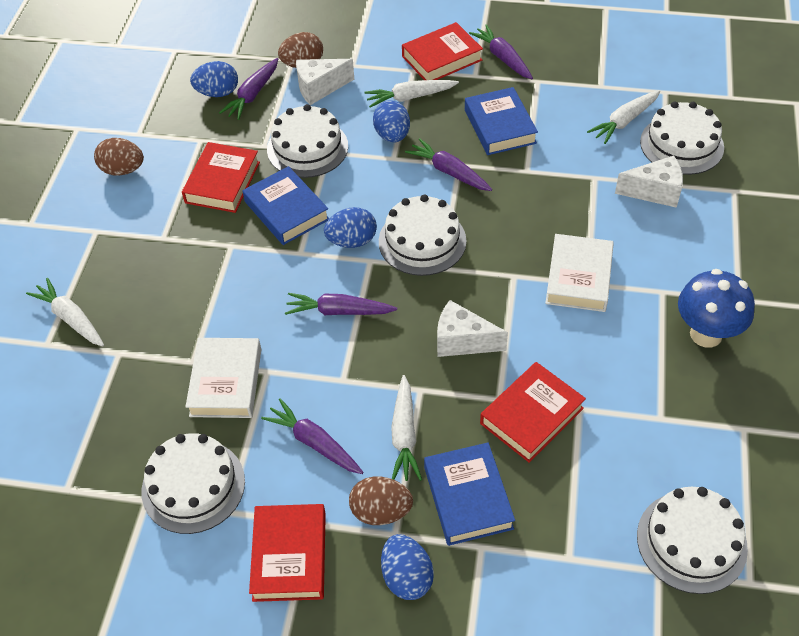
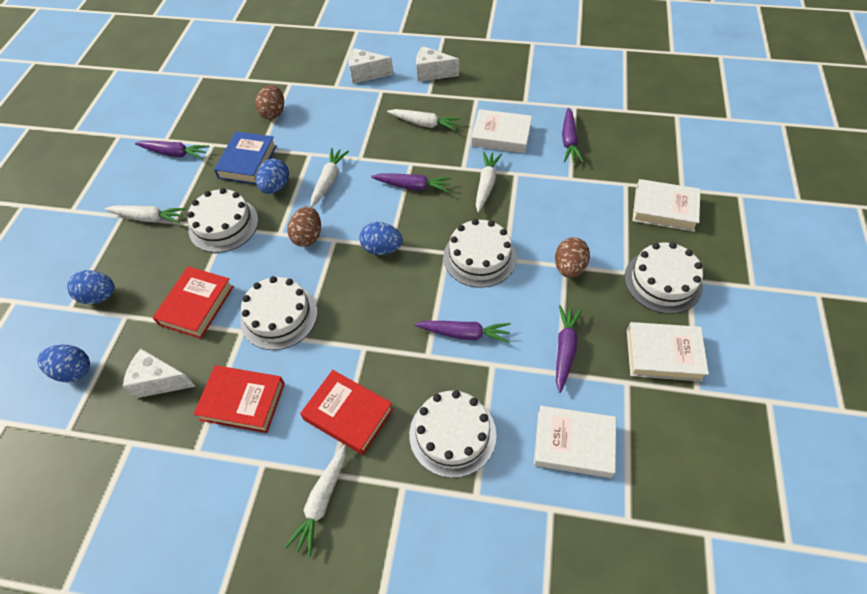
blue book: [242,166,329,245] [424,443,515,546] [465,87,538,155] = 3 -> [214,131,277,185] = 1
blue mushroom: [678,269,755,347] = 1 -> none = 0
red book: [182,142,260,213] [249,504,326,602] [402,22,483,80] [480,362,586,463] = 4 -> [153,267,234,339] [194,365,285,433] [300,370,393,455] = 3
white book: [185,338,261,418] [545,234,614,312] = 2 -> [471,109,532,153] [534,406,616,478] [627,322,709,381] [632,179,700,232] = 4
white carrot: [26,278,104,346] [364,80,459,108] [391,375,422,481] [587,90,660,144] = 4 -> [104,205,186,224] [285,444,346,557] [311,148,349,207] [387,109,461,131] [476,151,502,213] = 5

